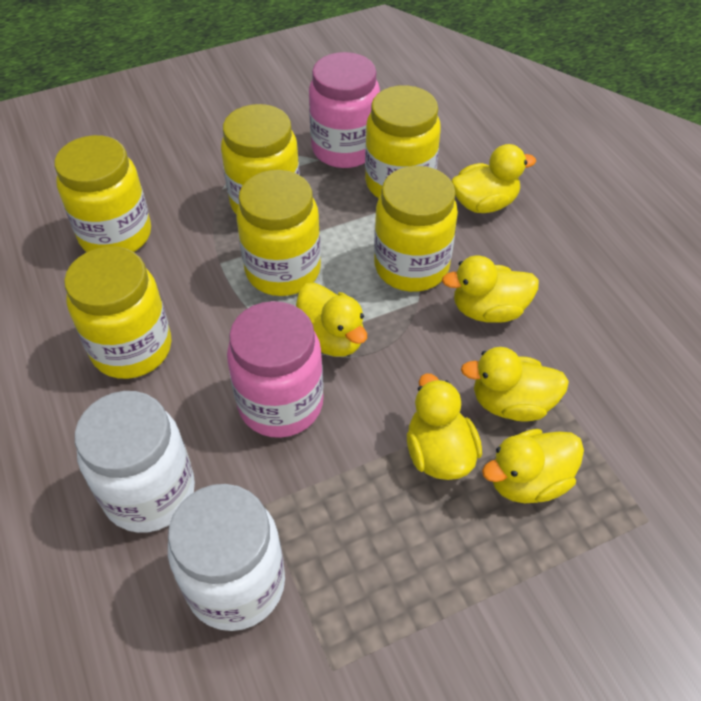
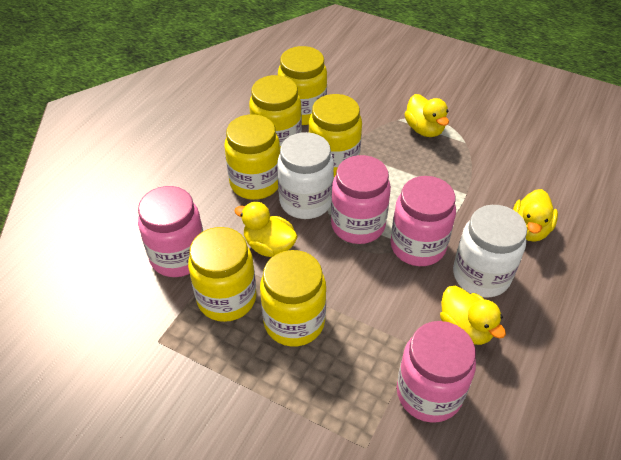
pink jar: [227,301,324,438] [309,52,380,168] = 2 -> [138,186,203,277] [331,155,391,244] [390,176,456,266] [397,321,476,423] = 4
yellow duck: [296,283,367,357] [407,373,482,480] [442,255,539,323] [451,144,536,213] [461,347,569,422] [482,429,584,503] = 6 -> [234,202,298,257] [405,94,449,137] [440,286,506,345] [513,189,558,242] = 4

